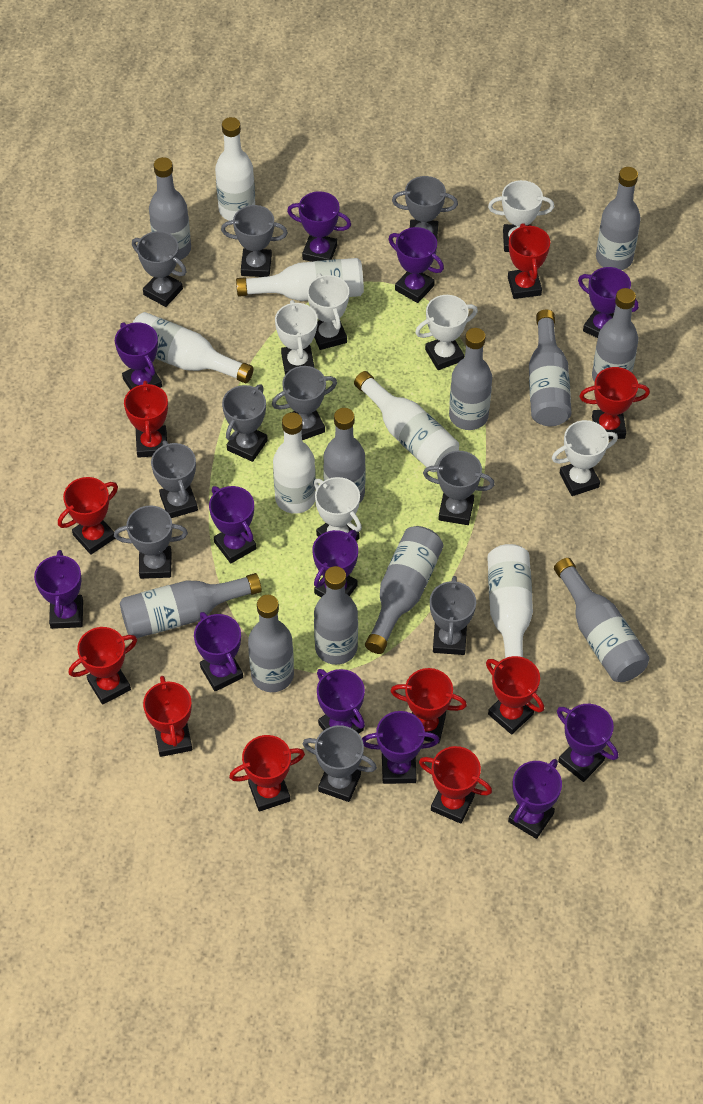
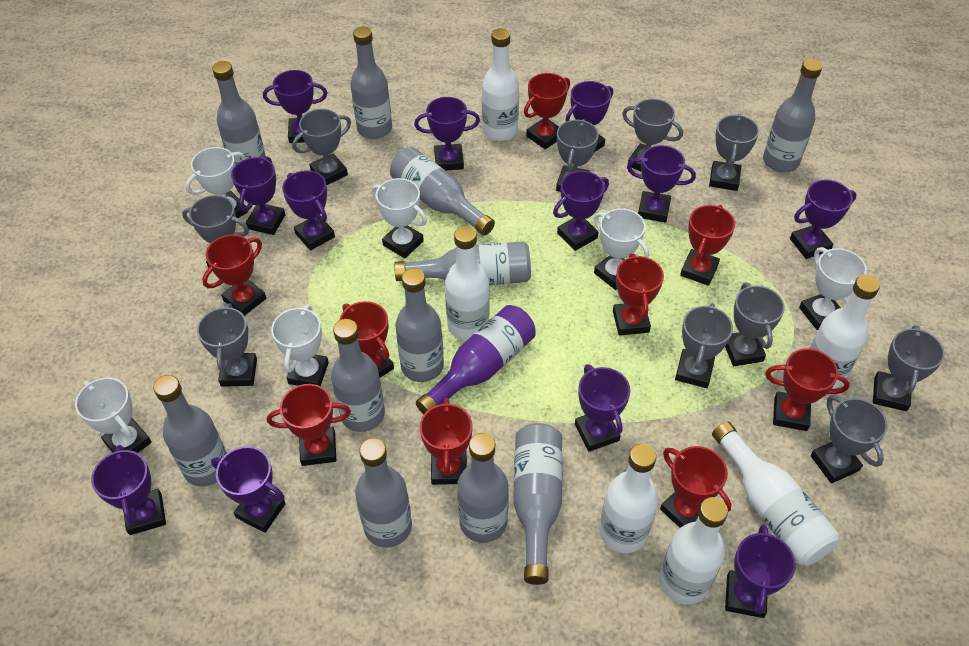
purple bottle: none = 0 -> [416,305,536,415] = 1
red trophy: [58,477,118,555] [68,627,137,705] [124,381,168,458] [143,676,192,757] [229,735,305,812] [390,668,467,743] [419,746,492,824] [486,656,544,735] [508,223,550,299] [579,367,650,439] = 10 -> [202,234,266,316] [267,384,351,466] [339,301,394,378] [420,398,473,485] [524,73,570,149] [613,253,664,335] [660,446,731,528] [680,205,735,286] [765,348,850,431] = 9

